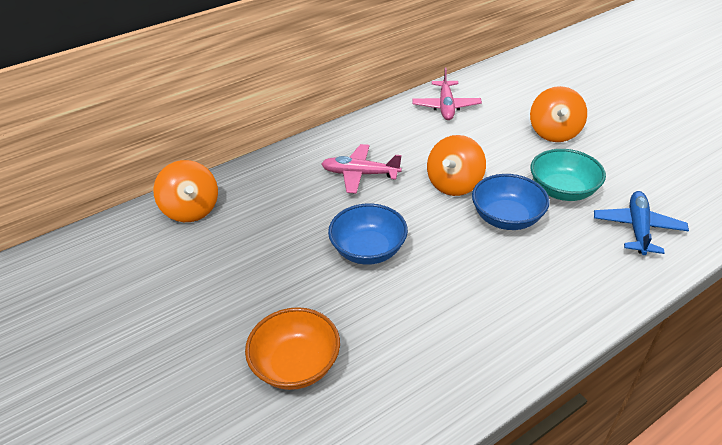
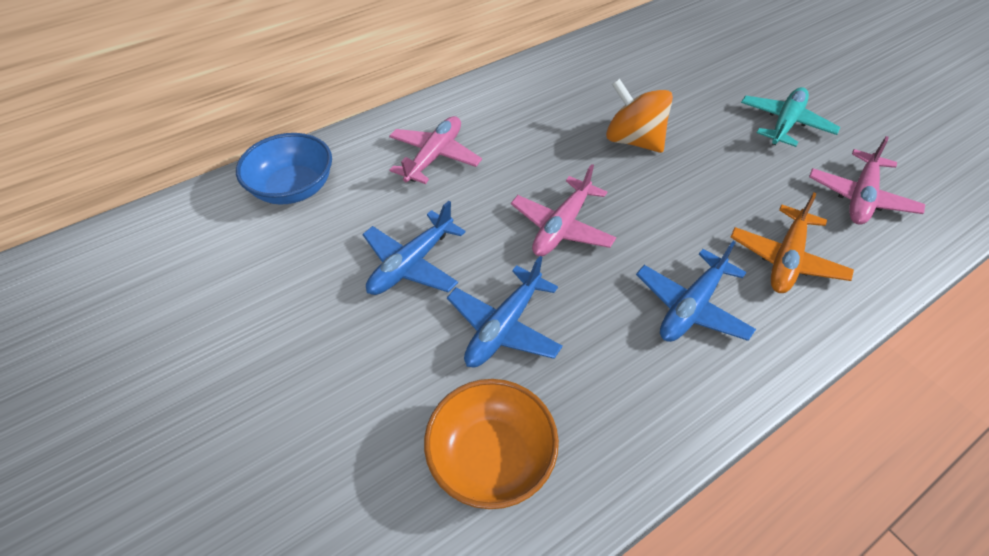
blue bowl: [328,203,408,265] [472,174,550,230] = 2 -> [236,133,332,205] = 1
blue plane: [594,191,689,255] = 1 -> [362,201,466,295] [447,256,563,367] [636,241,756,342] = 3
orange plane: none = 0 -> [730,192,854,293] = 1
orange spinning top: [153,160,218,222] [427,135,486,196] [530,86,587,142] = 3 -> [606,79,673,153] = 1
pink plane: [322,144,402,194] [412,68,482,120] = 2 -> [389,116,482,184] [511,164,616,256] [809,136,925,225] = 3
turquoise bowl: [531,149,606,201] = 1 -> none = 0
turquoise plane: none = 0 -> [741,87,840,147] = 1

